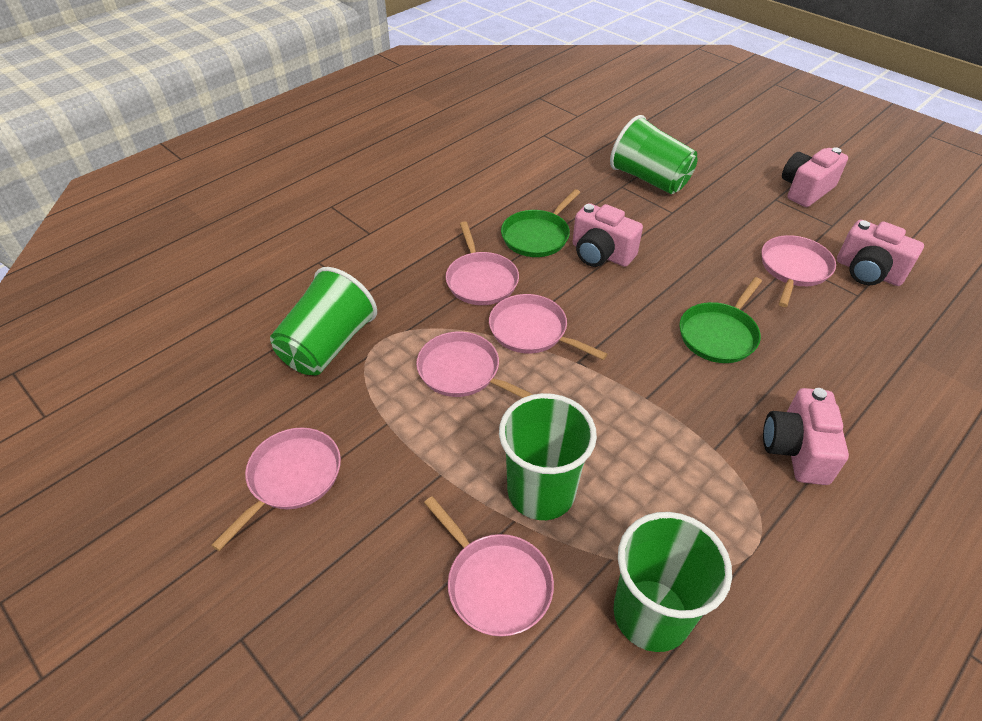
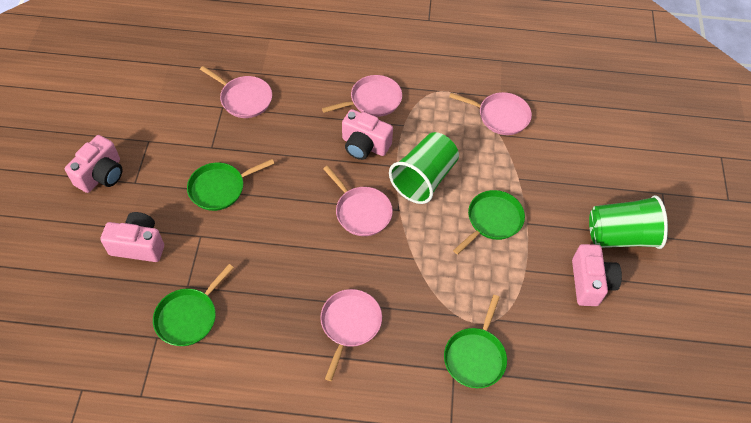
green cup: [270,267,377,375] [499,393,597,520] [610,115,698,194] [613,512,732,652] = 4 -> [389,132,459,204] [589,195,668,249] = 2
green pan: [501,189,580,257] [679,277,762,363] = 2 -> [153,264,234,346] [187,159,275,211] [444,295,507,388] [453,190,525,255] = 4
pink pan: [211,427,341,551] [416,332,534,398] [424,496,554,637] [446,221,519,305] [489,294,607,360] [761,235,836,307] = 6 -> [200,66,272,118] [320,289,382,381] [322,75,402,117] [323,166,393,236] [449,92,532,135] = 5

